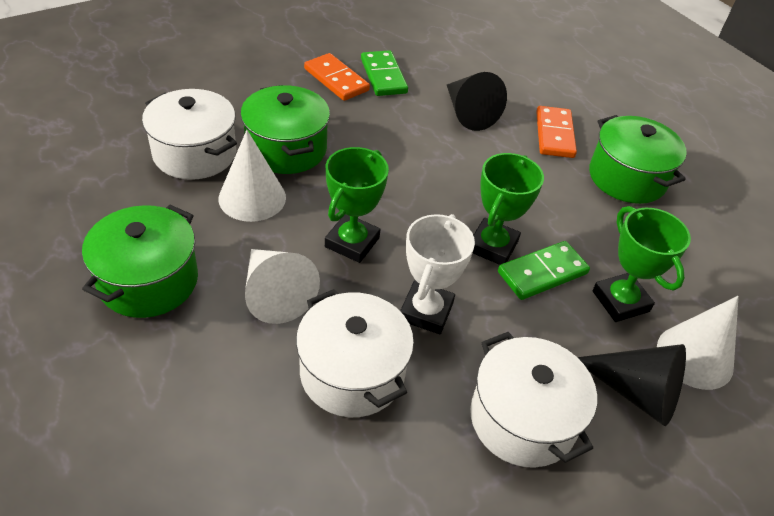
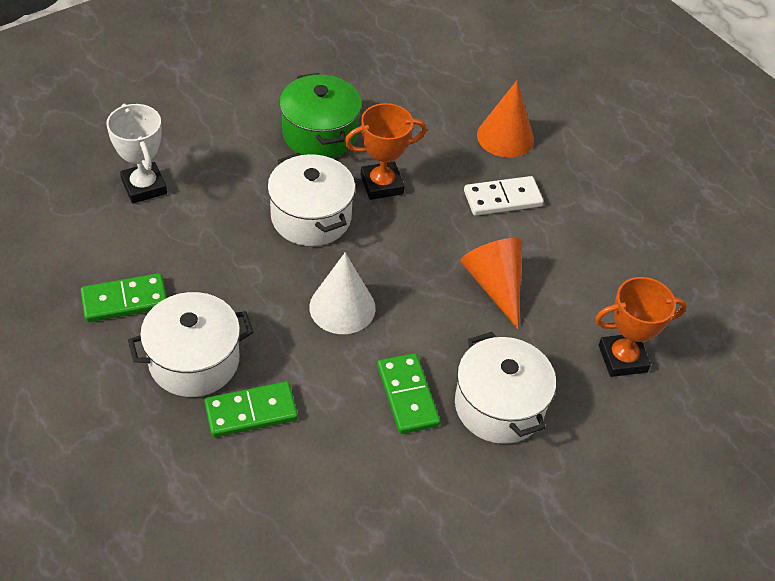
black cone: [447,72,507,131] [577,344,686,426] = 2 -> none = 0
green domino: [361,50,408,96] [498,241,590,300] = 2 -> [81,273,167,322] [204,381,298,438] [377,353,440,434] = 3
green pot: [82,205,198,318] [240,85,330,174] [589,115,687,204] = 3 -> [279,73,362,158] = 1
green trophy: [325,147,389,263] [473,153,544,265] [592,206,691,322] = 3 -> none = 0
orange cone: none = 0 -> [460,238,522,329] [477,81,534,158] = 2
orange domino: [304,53,370,101] [536,106,577,158] = 2 -> none = 0
orange trophy: none = 0 -> [345,103,427,200] [595,277,687,377] = 2
white cone: [219,130,286,222] [245,249,320,324] [657,296,739,390] = 3 -> [309,252,376,334] = 1
white domino: none = 0 -> [464,176,544,216] = 1

